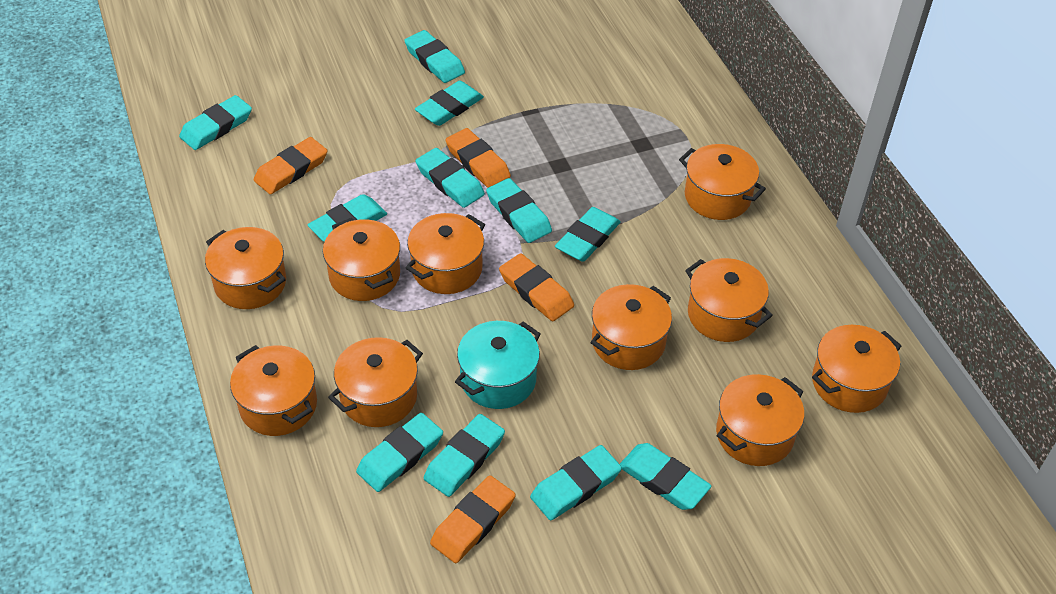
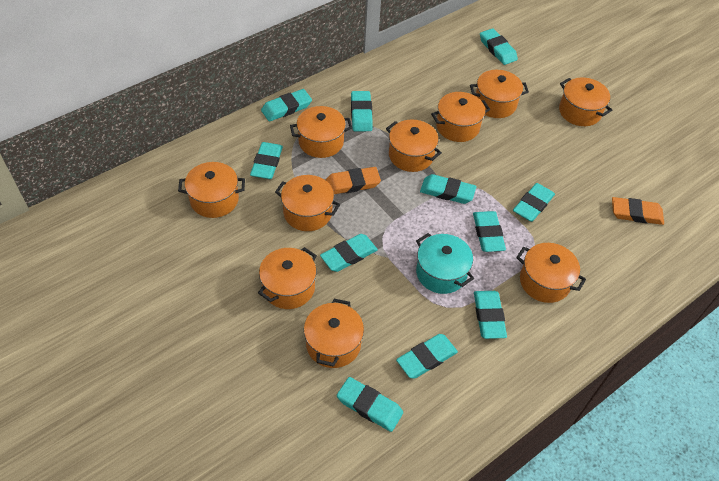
orange eraser: [254,137,327,194] [430,476,516,563] [445,128,511,188] [499,253,574,321] = 4 -> [326,167,381,194] [612,197,664,225] = 2

